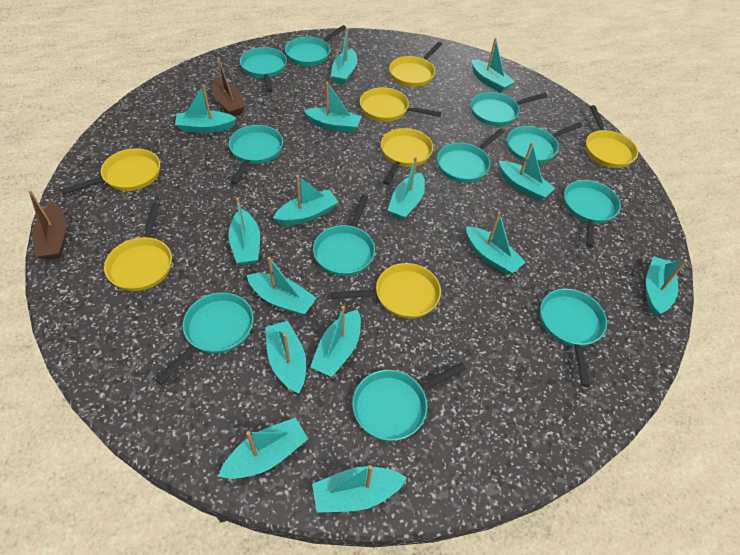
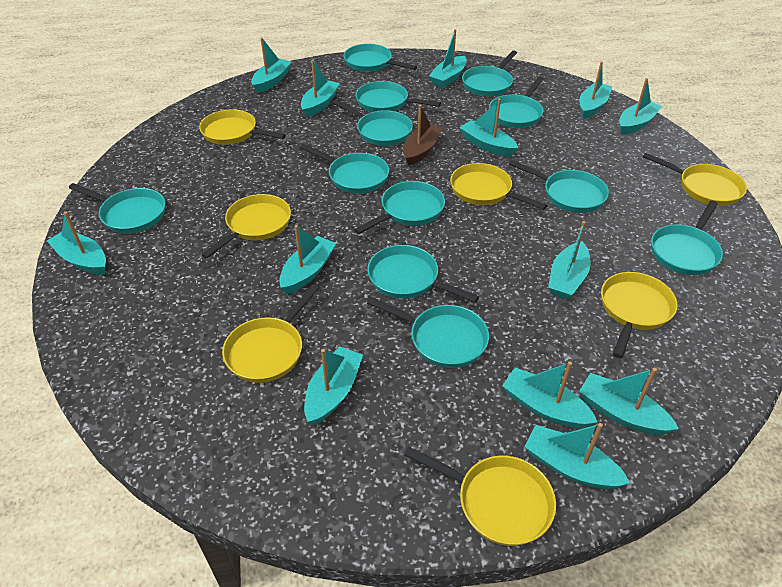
brown boat: [28,190,67,260] [212,57,245,116] = 2 -> [403,105,443,166] = 1
turquoise boat: [175,84,237,133] [218,417,308,479] [228,197,260,265] [247,257,316,316] [265,321,306,394] [273,175,338,226] [304,82,362,133] [310,306,361,377] [312,465,407,513] [331,28,357,85] [387,157,425,220] [466,212,526,275] [472,38,515,93] [499,142,555,201] [646,256,687,316] = 15 -> [47,212,106,275] [251,37,291,93] [279,225,336,294] [301,60,340,117] [304,346,363,425] [429,29,467,88] [459,99,518,157] [502,361,598,429] [524,423,630,489] [548,221,590,300] [579,368,679,435] [580,62,612,119] [619,78,662,135] = 13
turquoise pan: [155,292,254,385] [229,125,283,185] [240,47,287,92] [285,25,346,66] [313,195,375,276] [352,362,466,441] [437,129,505,183] [471,92,547,126] [507,122,583,164] [540,289,607,387] [564,180,621,248] = 11 -> [69,183,165,233] [299,143,389,194] [333,100,413,146] [343,44,417,72] [354,181,445,234] [356,81,441,112] [367,245,479,303] [367,297,489,368] [462,51,517,96] [489,77,543,128] [509,160,609,213] [651,201,723,275] = 12

